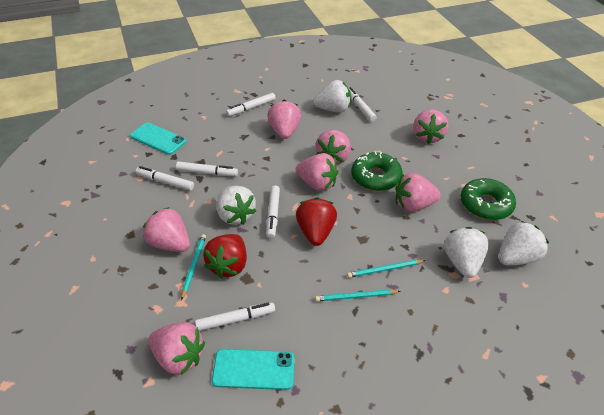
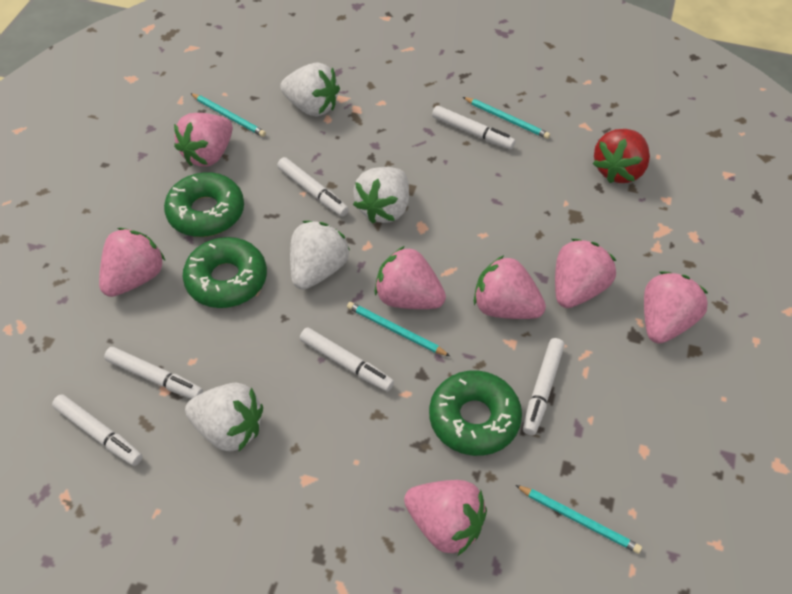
green donut: [351,152,403,191] [461,178,516,220] = 2 -> [164,172,244,237] [183,237,267,308] [429,371,522,456] = 3
red strawberry: [203,234,247,279] [296,197,337,246] = 2 -> [593,129,650,183] = 1
turquoise pencil: [181,234,206,300] [315,289,400,301] [347,260,426,278] = 3 -> [190,93,266,137] [347,302,450,356] [463,97,550,139] [515,485,642,554] = 4
turquoise phone: [130,123,187,155] [212,349,294,390] = 2 -> none = 0

